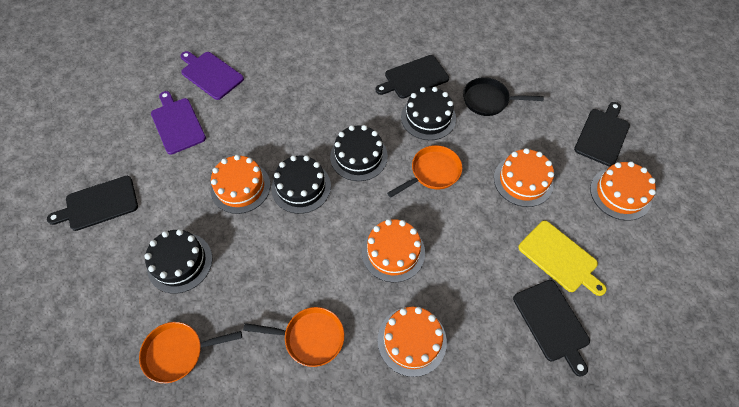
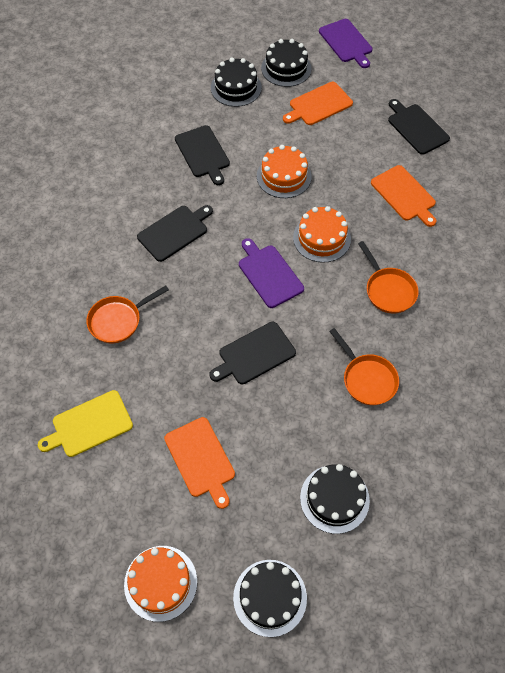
black pan: [463,77,544,116] = 1 -> none = 0
orange cake: [210,155,270,214] [362,219,425,282] [378,307,447,377] [494,148,554,207] [590,161,656,221] = 5 -> [124,546,197,622] [257,145,312,198] [293,206,351,263] = 3
orange cutting board: none = 0 -> [164,417,235,509] [283,82,353,125] [371,165,436,227] = 3

